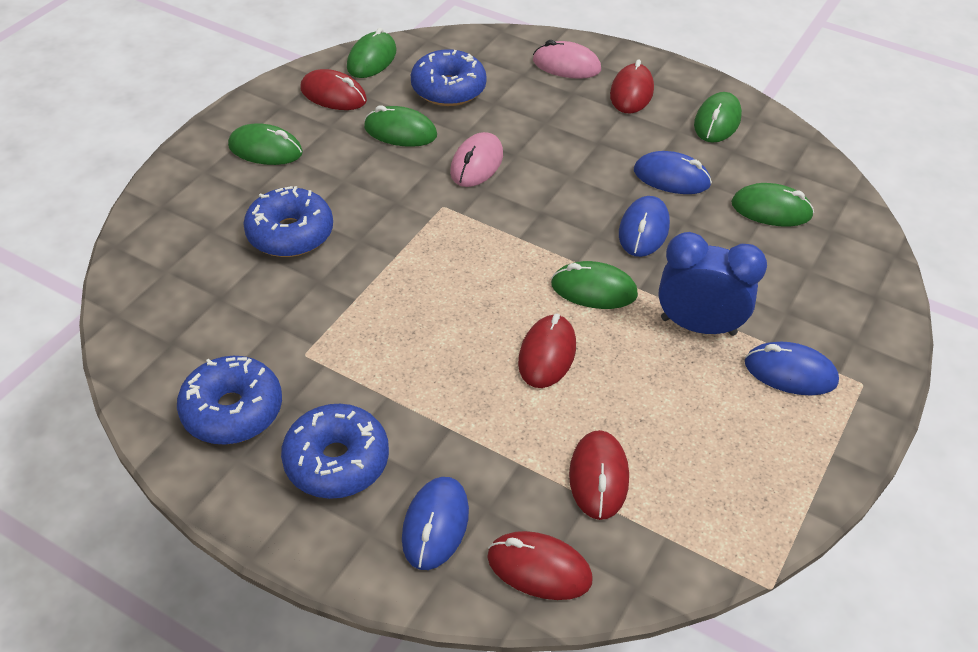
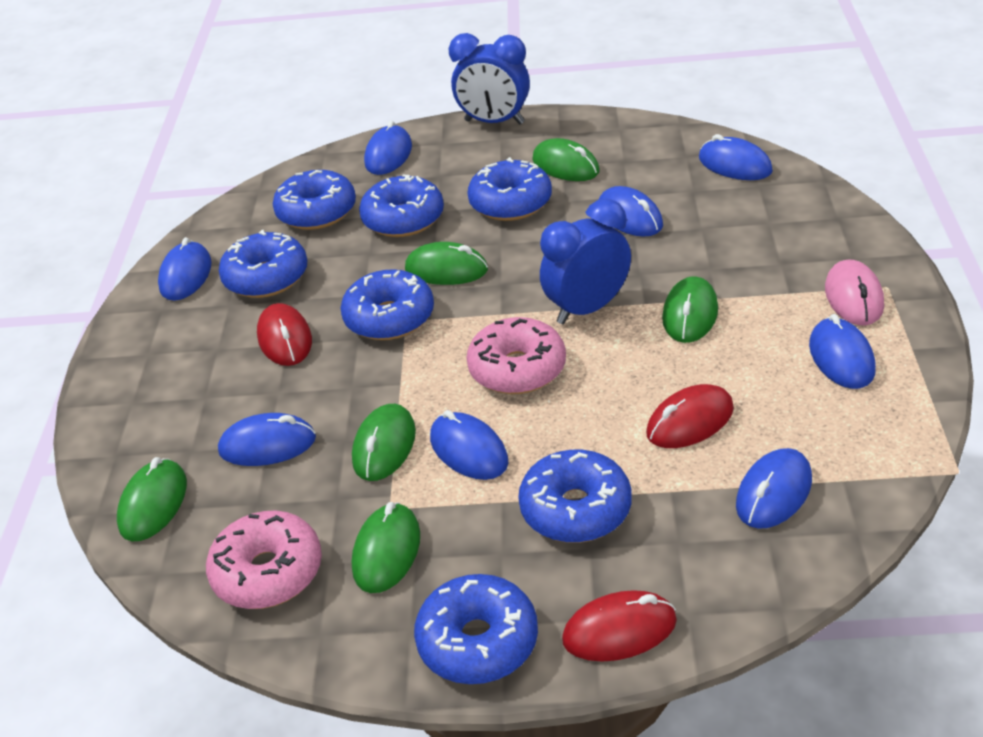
blue clock: [658,232,767,336] = 1 -> [449,33,530,124] [540,198,631,325] = 2
blue donut: [177,356,282,445] [243,186,333,257] [281,404,389,499] [411,49,487,106] = 4 -> [219,230,307,298] [273,170,356,230] [341,269,434,340] [359,175,444,237] [414,574,538,684] [468,157,552,221] [518,450,632,543] = 7
blue mouse: [402,477,469,570] [619,196,670,257] [634,151,712,194] [745,342,839,396] = 4 -> [158,237,212,301] [218,413,316,466] [364,121,412,175] [430,410,508,480] [599,186,663,237] [699,134,773,180] [736,448,812,529] [809,314,876,389] = 8
pink donut: none = 0 -> [206,511,322,609] [466,317,566,394] = 2
pink mouse: [450,132,503,187] [533,40,601,79] = 2 -> [825,260,884,326] = 1
red mouse: [300,69,367,110] [487,531,593,600] [518,314,576,388] [569,430,629,520] [610,60,654,113] = 5 -> [257,303,312,366] [562,590,677,662] [646,384,734,448] = 3

